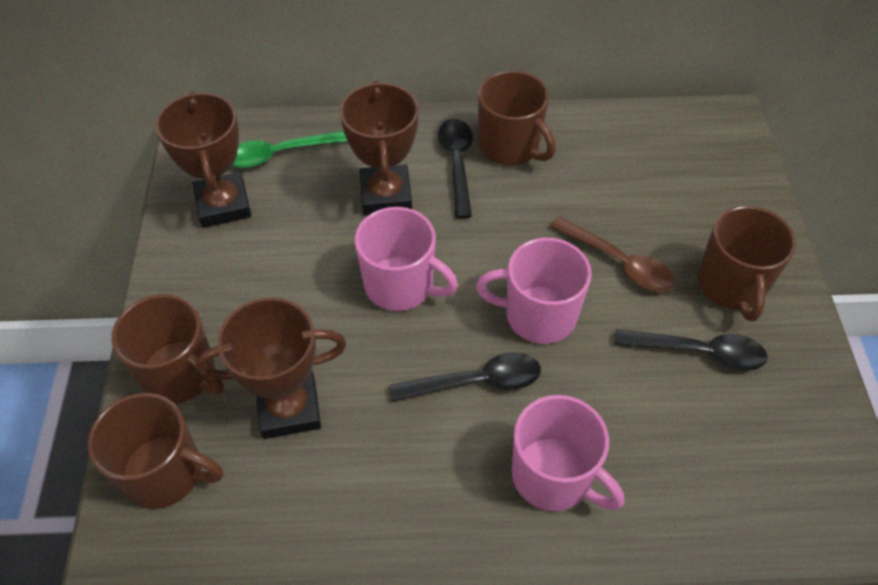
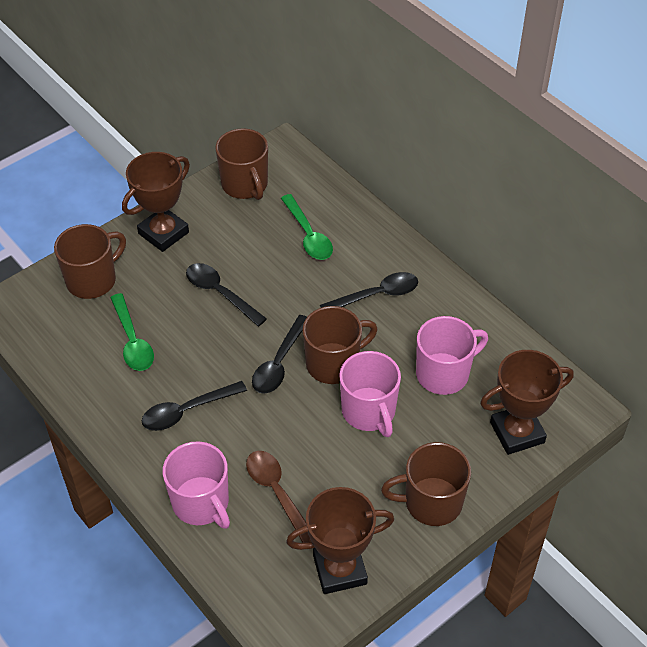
black spoon: [389,352,541,402] [438,119,473,219] [614,329,768,371] = 3 -> [142,381,247,431] [186,263,267,326] [252,315,307,394] [320,272,418,308] = 4
green spoon: [232,131,347,168] = 1 -> [110,293,154,371] [281,194,333,260] = 2

